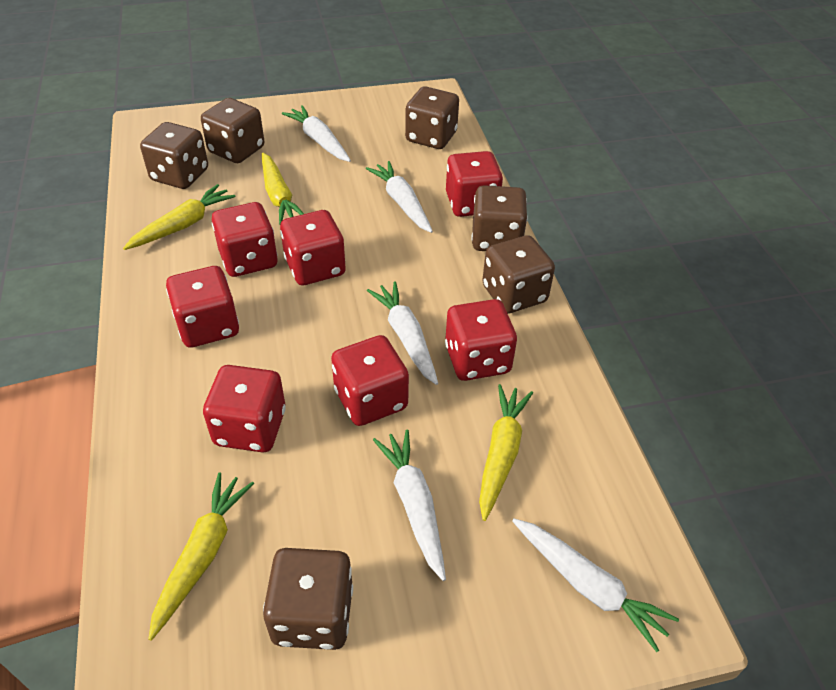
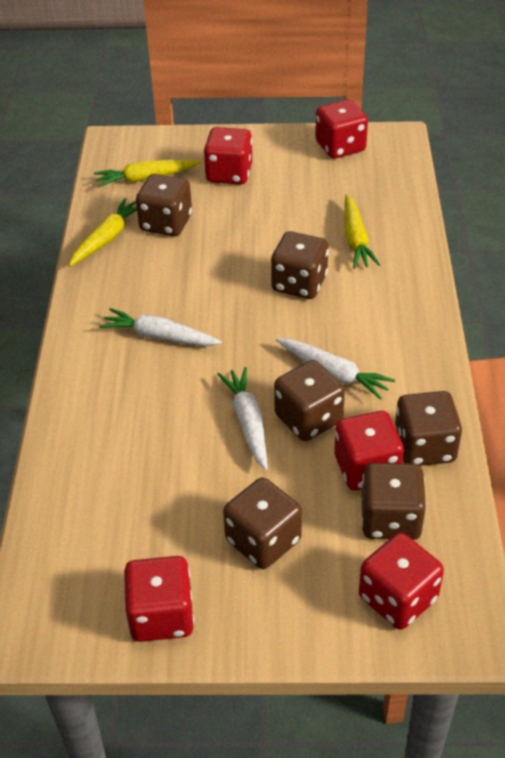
red dice: [166,266,239,348] [203,365,286,452] [212,202,277,277] [280,210,346,285] [331,335,409,426] [445,299,517,381] [446,151,503,217] = 7 -> [124,556,194,642] [204,127,252,185] [315,99,368,159] [334,411,404,491] [359,533,444,630] = 5
white carrot: [282,105,351,162] [366,161,433,233] [367,281,438,385] [373,430,446,581] [512,518,679,652] = 5 -> [99,308,222,346] [217,367,268,470] [276,338,395,400] = 3
yellow carrot: [123,184,236,250] [148,473,254,641] [262,153,304,225] [479,384,533,521] = 4 -> [69,198,137,266] [94,160,201,188] [344,194,380,268] = 3

